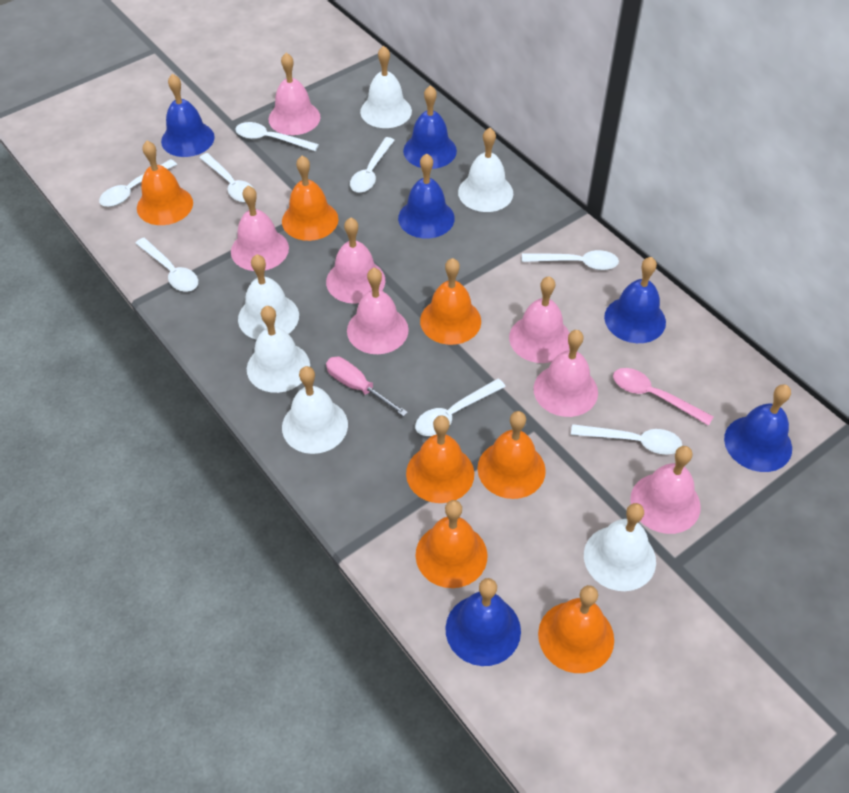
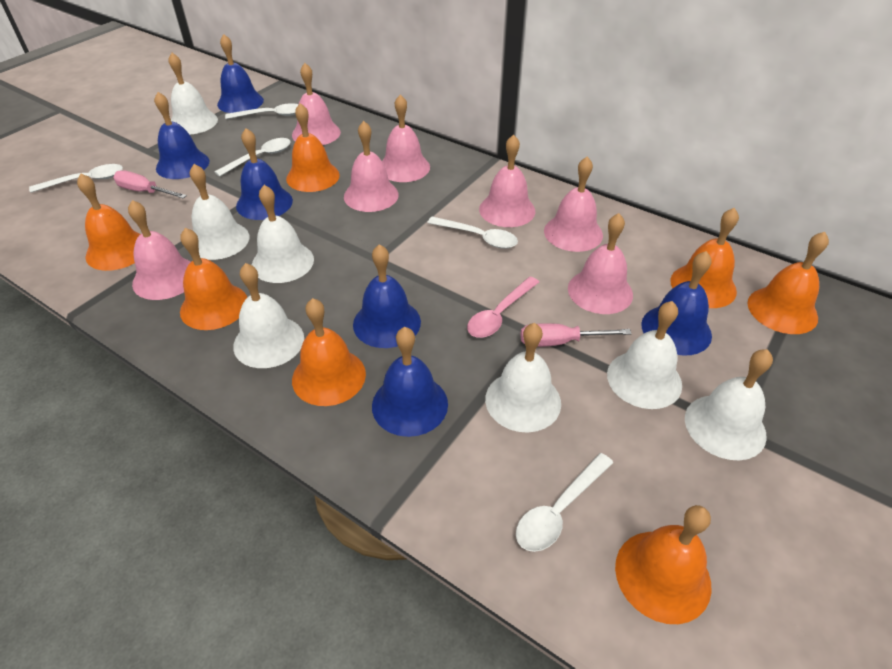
pink screwdriver: [326,357,408,417] = 1 -> [113,171,187,199] [521,323,632,347] = 2
white bell: [238,254,299,340] [247,306,310,393] [282,366,348,454] [360,46,412,128] [458,128,513,212] [584,503,656,591] = 6 -> [169,53,218,134] [190,164,249,260] [233,263,304,368] [252,185,314,283] [485,323,561,432] [607,301,682,409] [685,349,773,460] = 7
white spoon: [99,159,177,207] [135,238,198,292] [199,153,252,202] [235,122,319,151] [350,137,395,193] [415,378,506,436] [522,250,619,270] [571,424,682,454] = 8 -> [29,164,123,193] [214,138,290,177] [225,103,298,119] [427,216,518,249] [516,453,613,552] = 5

